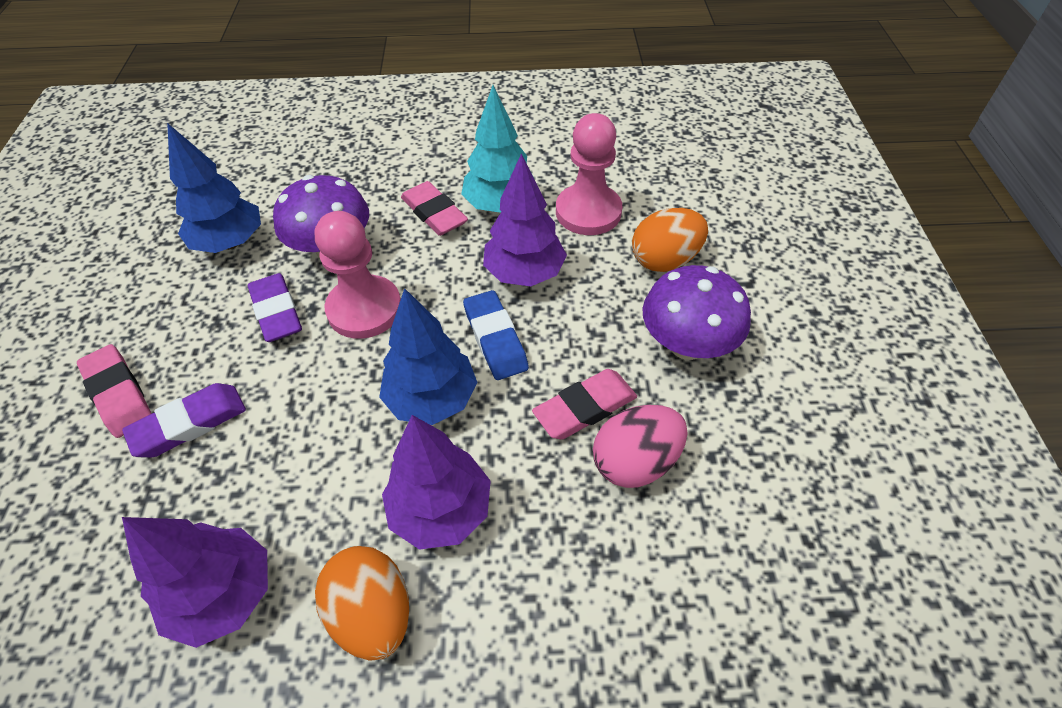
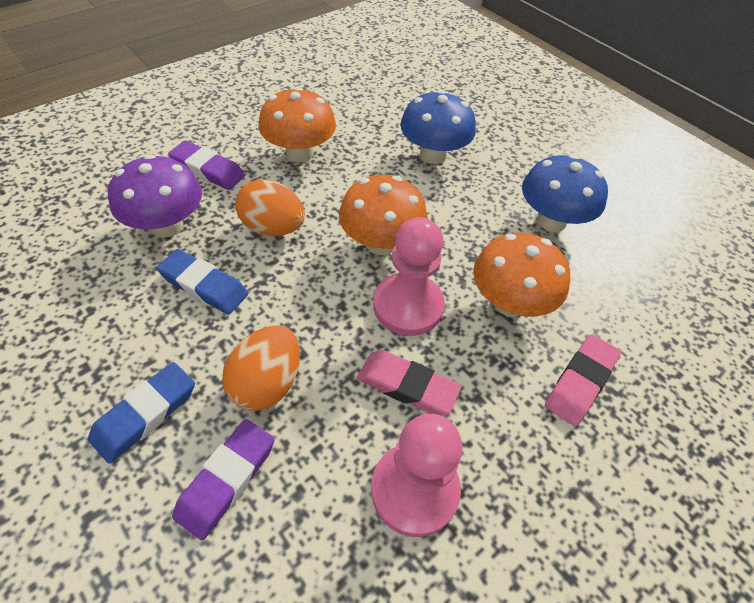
blue eraser: [463,290,529,380] = 1 -> [88,362,195,464] [157,249,248,314] = 2
blue mushroom: none = 0 -> [400,90,476,164] [522,154,608,232] = 2
blue tree: [167,123,261,253] [379,288,477,425] = 2 -> none = 0
orange mushroom: none = 0 -> [259,87,336,162] [339,175,427,255] [473,233,570,317] = 3
pink egg: [593,405,688,488] = 1 -> none = 0
pink eraser: [77,344,152,438] [401,181,468,236] [532,369,637,440] = 3 -> [357,350,462,415] [545,334,621,426] = 2
purple mushroom: [273,175,369,258] [642,265,751,360] = 2 -> [108,154,202,238] = 1
purple tree: [122,517,268,648] [382,415,491,550] [483,153,567,286] = 3 -> none = 0
turquoise tree: [461,85,527,213] = 1 -> none = 0

